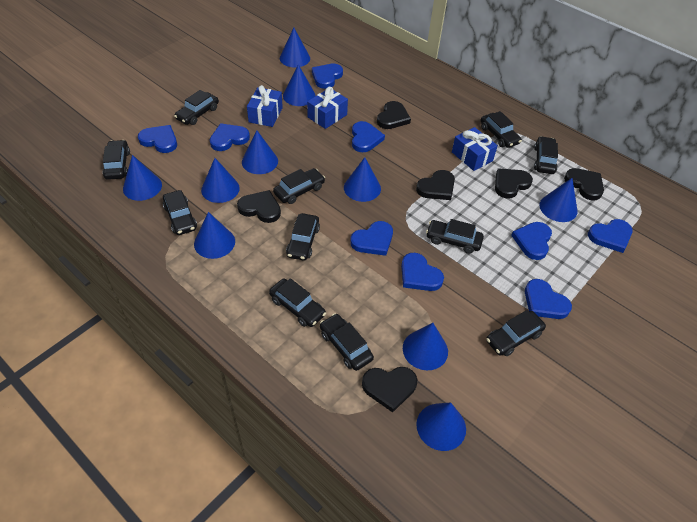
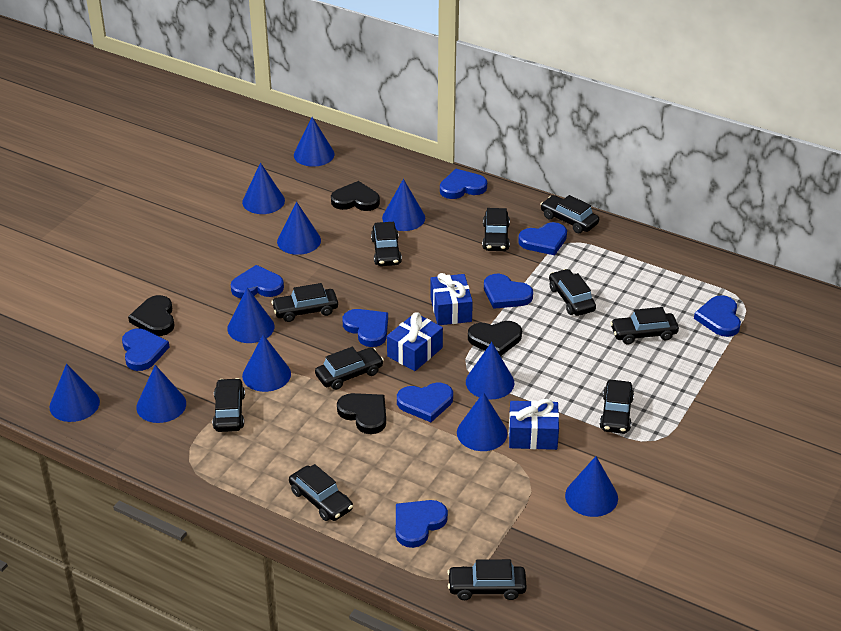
black heart: [237,190,281,223] [362,367,417,413] [377,101,411,129] [416,170,455,200] [495,168,533,198] [564,168,604,200] = 6 -> [128,295,174,336] [331,181,380,211] [337,393,386,434] [468,321,522,356] = 4
blue cone: [123,155,162,201] [194,212,235,259] [201,158,240,203] [242,130,278,174] [280,28,310,67] [283,64,316,106] [344,157,381,202] [403,323,448,370] [416,402,466,451] [539,178,578,222] = 10 -> [49,364,100,422] [136,365,186,423] [227,288,274,343] [242,163,285,214] [242,335,291,392] [277,202,321,255] [294,117,335,167] [382,179,425,231] [457,392,507,451] [466,342,515,399] [565,456,618,517] = 11

